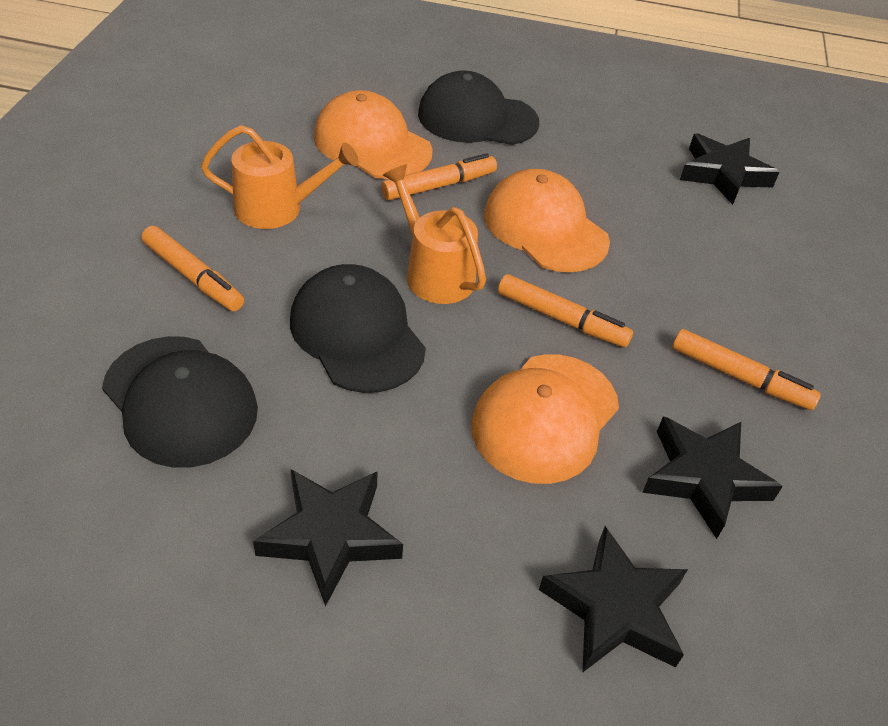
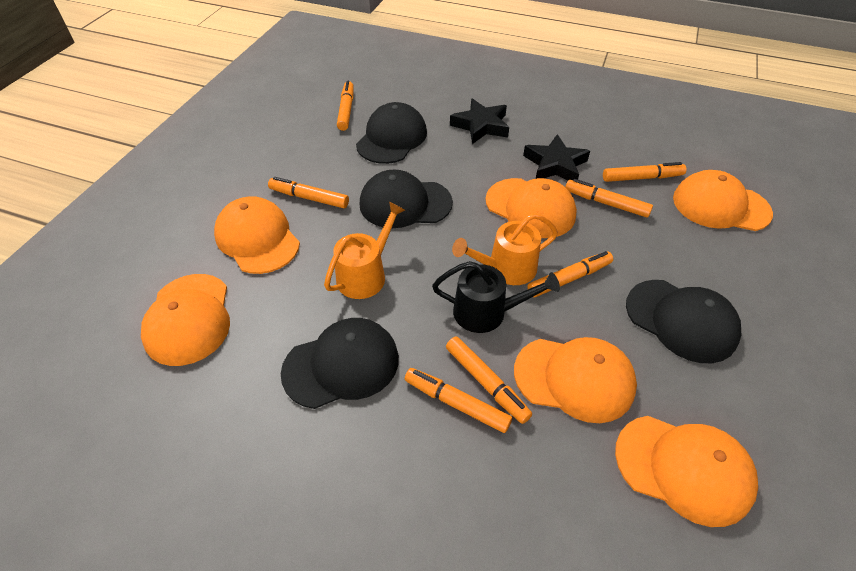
black cap: [102,336,258,468] [290,264,426,393] [418,70,539,145] = 3 -> [281,318,399,409] [356,102,427,164] [360,170,453,228] [626,280,741,363] = 4
black star: [253,469,403,607] [539,526,688,673] [642,416,783,539] [680,134,779,205] = 4 -> [450,98,509,144] [523,134,590,180] = 2
black watering can: none = 0 -> [432,261,560,333] = 1
orange cap: [314,90,433,179] [471,354,619,484] [484,169,610,272] = 3 -> [141,274,230,366] [214,196,300,274] [486,178,577,238] [514,337,637,423] [615,416,758,527] [673,170,773,231] = 6
orange marker: [142,226,244,311] [381,153,497,200] [498,274,633,347] [672,329,821,410] = 4 -> [268,177,349,208] [337,81,354,131] [405,368,512,433] [446,336,532,424] [527,251,613,297] [565,179,653,218] [603,162,686,182] = 7

